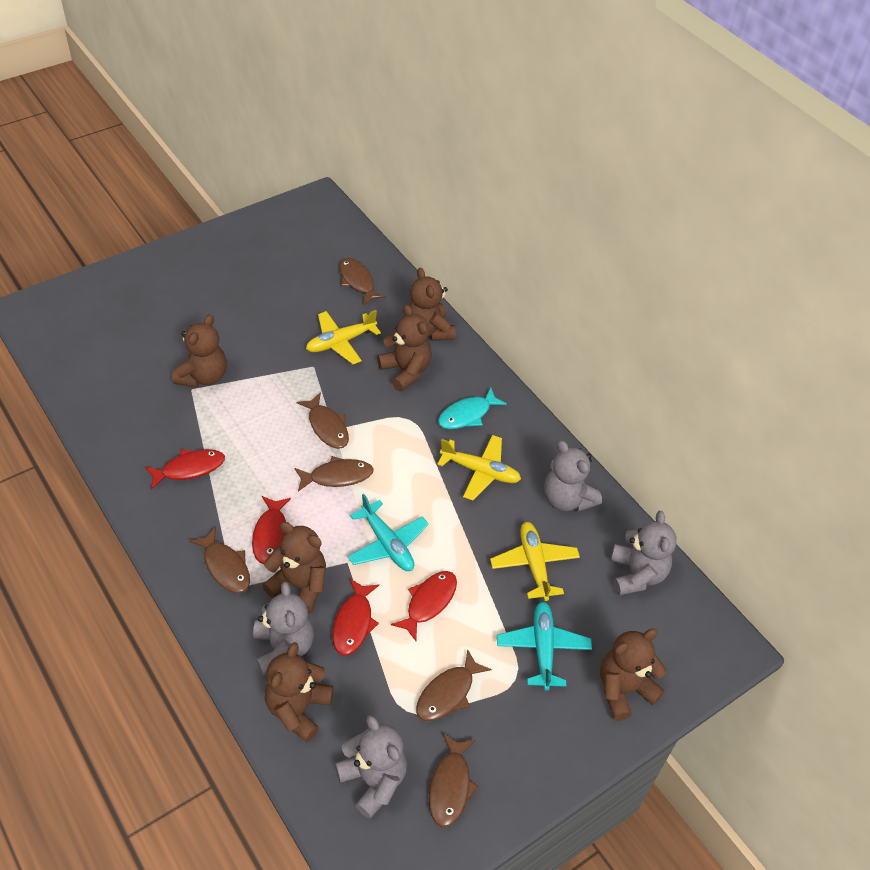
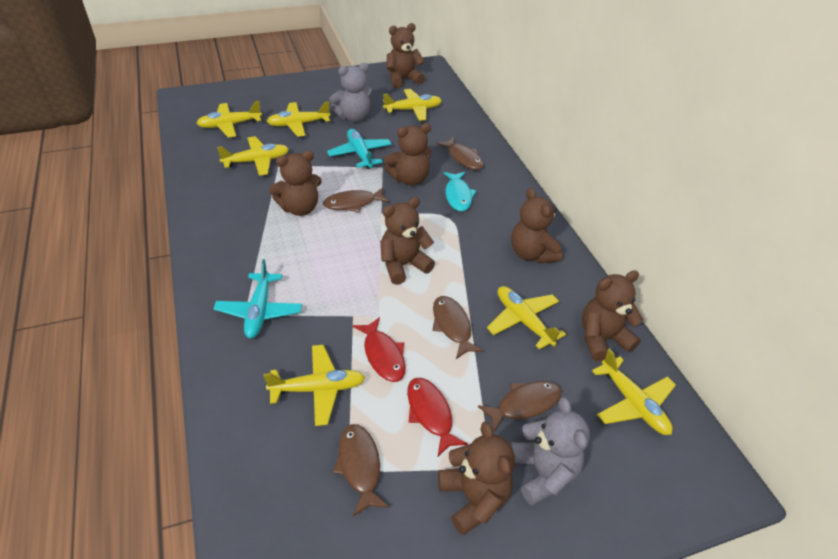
brown fish: [189,527,250,593] [295,456,374,491] [296,392,349,449] [339,258,386,305] [416,649,492,721] [429,733,479,827] = 6 -> [323,187,390,212] [333,424,389,516] [432,296,484,359] [437,137,484,170] [478,381,562,432] = 5
brown teddy bear: [172,314,227,388] [262,522,326,614] [265,642,334,743] [377,305,432,392] [409,268,455,341] [600,629,666,721] = 6 -> [269,150,322,216] [380,197,435,285] [384,123,432,185] [386,23,425,88] [438,422,515,535] [511,188,563,263] [582,270,643,361] = 7
grey teddy bear: [253,582,314,676] [335,715,407,819] [544,440,602,512] [611,511,677,596] = 4 -> [330,63,372,122] [510,397,590,506] = 2
red fish: [145,449,225,490] [252,496,291,564] [332,579,379,655] [391,571,457,641] = 4 -> [353,317,406,382] [407,378,468,456] = 2
yellow plane: [306,310,381,364] [437,435,521,501] [490,522,580,601] = 3 -> [196,101,262,138] [217,136,289,176] [263,345,365,426] [267,102,331,137] [383,89,442,121] [487,286,566,349] [592,348,676,435] = 7

